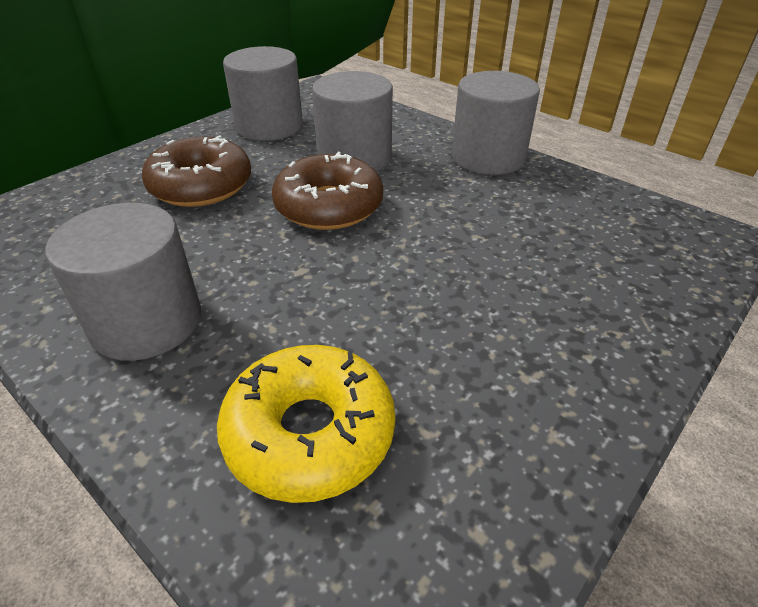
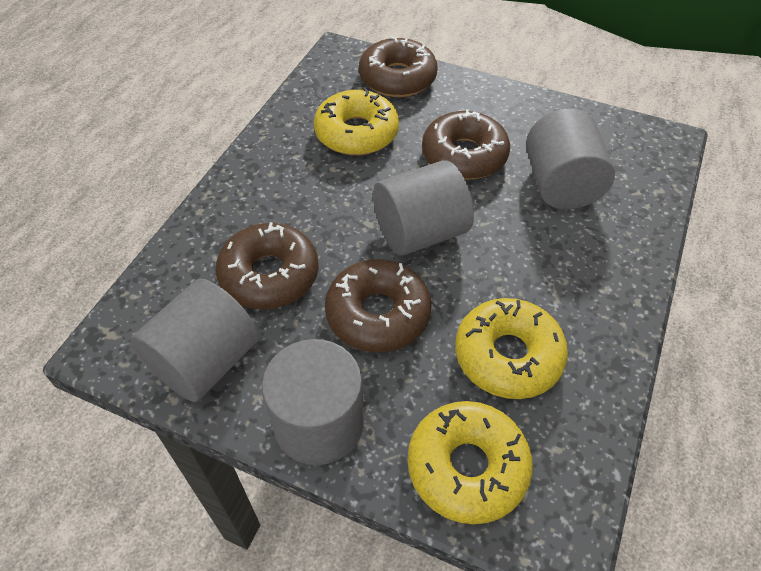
brown donut: [142,135,251,207] [272,152,383,230] = 2 -> [215,222,319,310] [325,259,431,353] [359,36,438,97] [422,109,510,180] = 4
yellow donut: [217,345,395,503] = 1 -> [314,88,399,155] [408,401,533,524] [455,298,568,399] = 3

